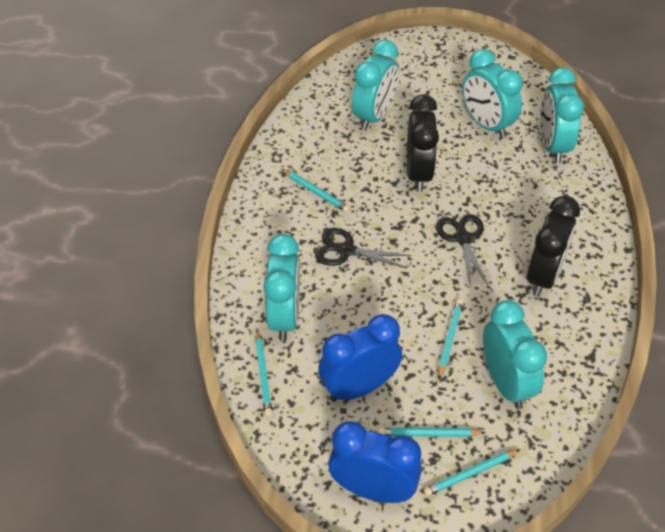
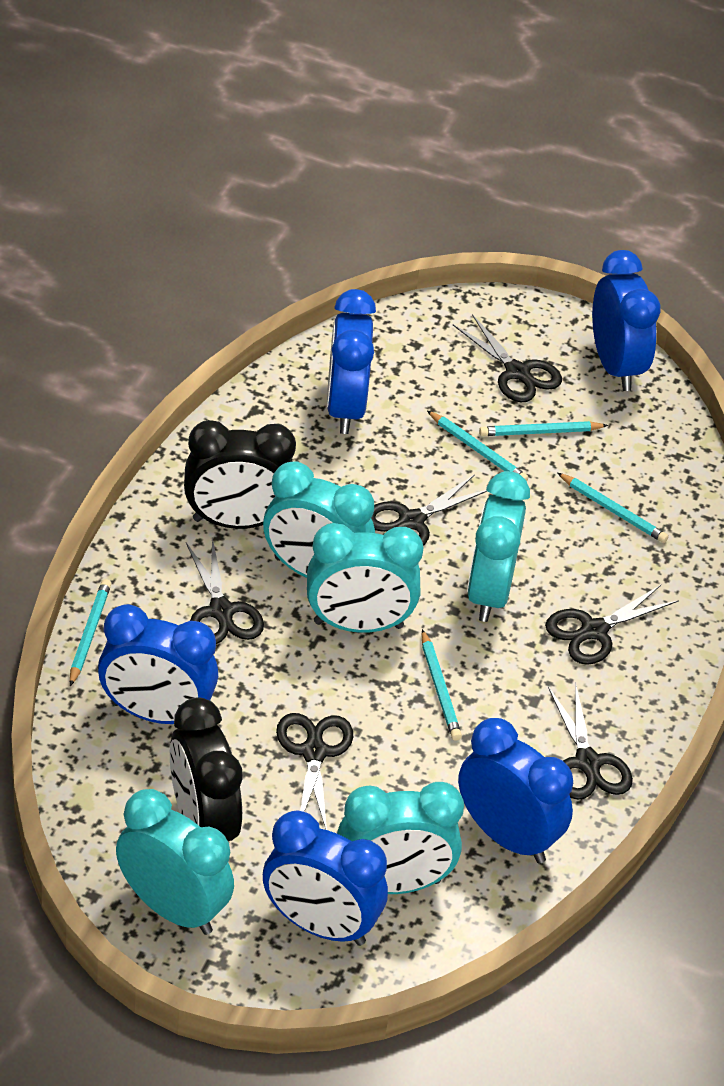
black scissors: [315,228,411,269] [436,214,489,288] = 2 -> [186,537,264,644] [276,713,353,830] [371,474,487,546] [453,314,562,402] [545,584,679,665] [548,682,633,800] = 6
blue clock: [318,314,402,402] [328,421,422,503] = 2 -> [98,604,218,724] [263,810,388,946] [327,289,376,434] [458,718,573,864] [592,250,661,391] = 5

